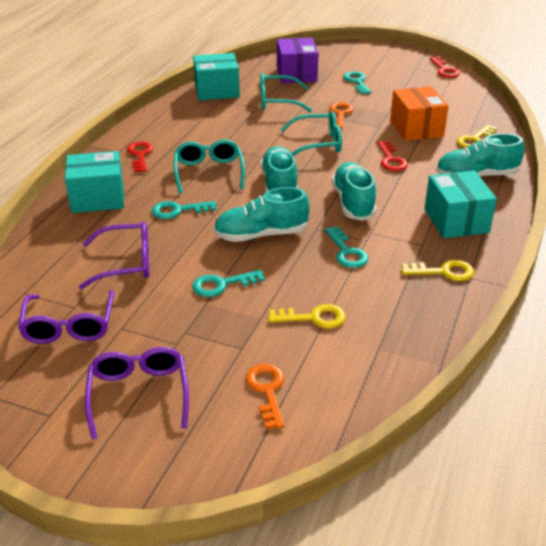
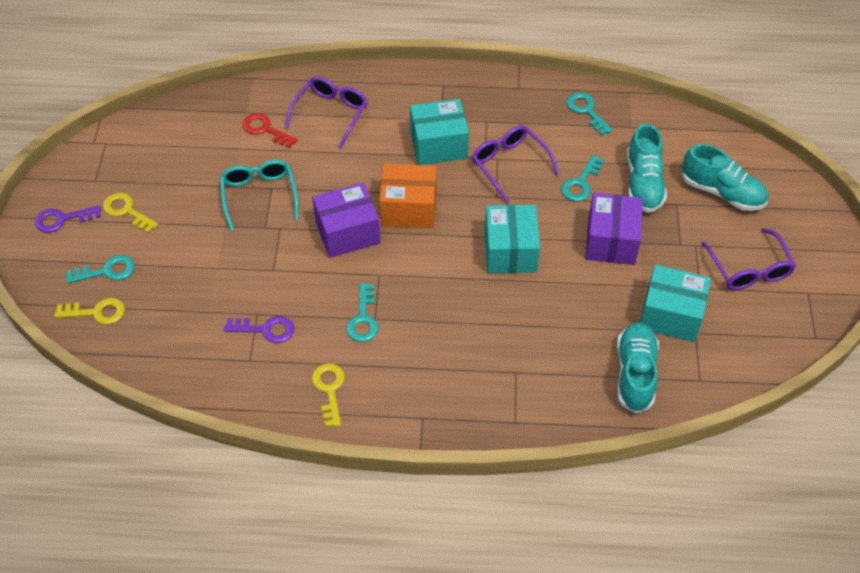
orange key: [246,364,285,429] [329,102,353,129] = 2 -> none = 0
purple box: [277,38,319,83] = 1 -> [312,183,380,258] [585,193,643,265] = 2
purple key: none = 0 -> [35,205,101,233] [224,316,294,343] = 2
red key: [127,141,153,172] [377,141,408,171] [429,57,460,78] = 3 -> [242,113,298,148] = 1
turquoise glasses: [174,139,245,193] [260,73,312,112] [280,111,342,156] = 3 -> [220,160,298,231] = 1
turquoise shoe: [213,187,309,242] [260,146,298,192] [332,162,376,221] [436,133,524,176] = 4 -> [617,322,659,414] [627,124,667,213] [682,144,768,211] = 3

